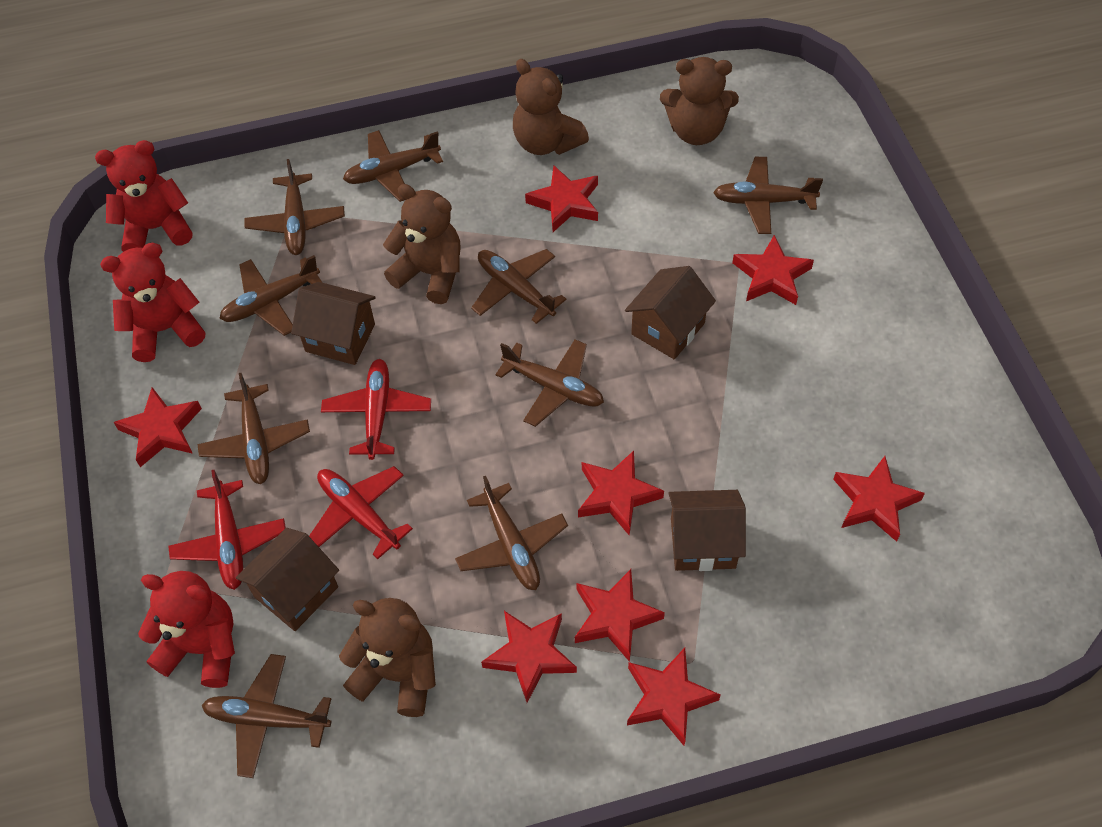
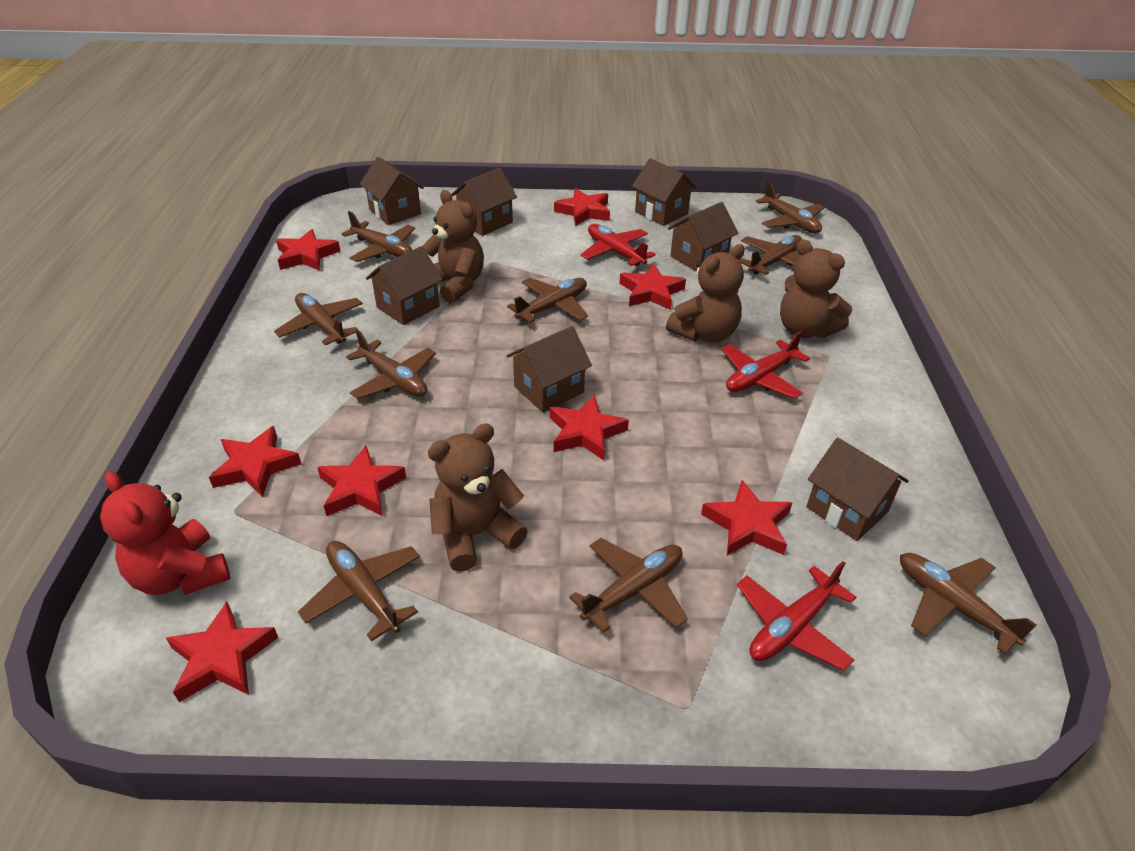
brown house: [236,528,339,631] [291,282,376,365] [625,266,716,359] [669,490,746,571] = 4 -> [360,157,424,225] [366,246,443,325] [451,168,517,236] [507,326,592,412] [632,158,697,226] [668,202,738,272] [806,437,909,541] = 7
red teddy bear: [95,140,192,252] [100,243,205,362] [138,571,235,688] = 3 -> [100,471,230,595] = 1

